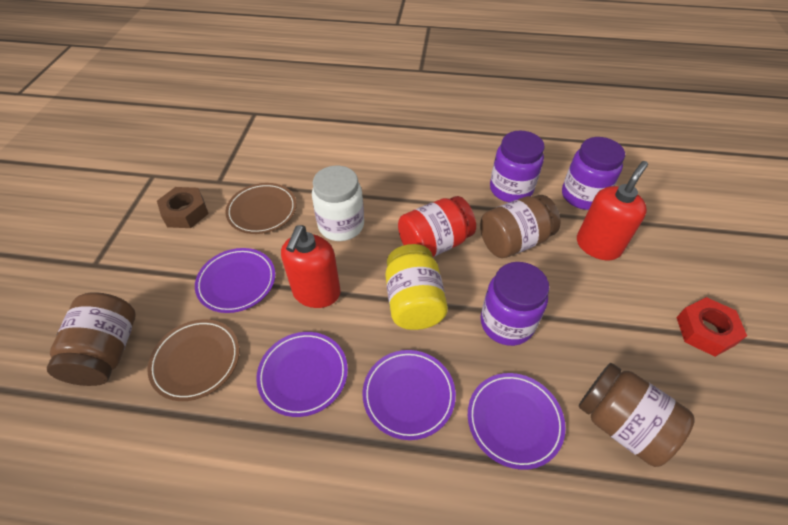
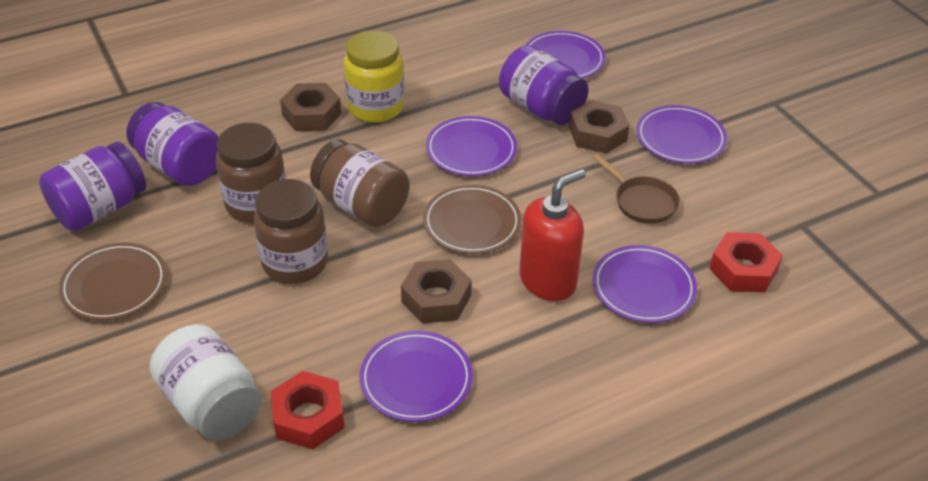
brown nut: [157,187,209,228] = 1 -> [280,83,341,131] [401,259,472,323] [569,100,630,153] = 3
brown pan: none = 0 -> [593,154,680,224] = 1
purple plate: [195,248,275,313] [256,332,348,417] [363,350,456,440] [468,373,566,470] = 4 -> [360,331,473,422] [426,116,517,176] [526,31,606,78] [592,245,697,323] [636,105,727,164] = 5
red jar: [398,196,476,257] = 1 -> none = 0
red nut: [676,297,747,357] = 1 -> [270,371,345,450] [709,232,783,292] = 2
red soap dispenser: [281,225,341,308] [577,161,648,260] = 2 -> [519,169,586,301] = 1

